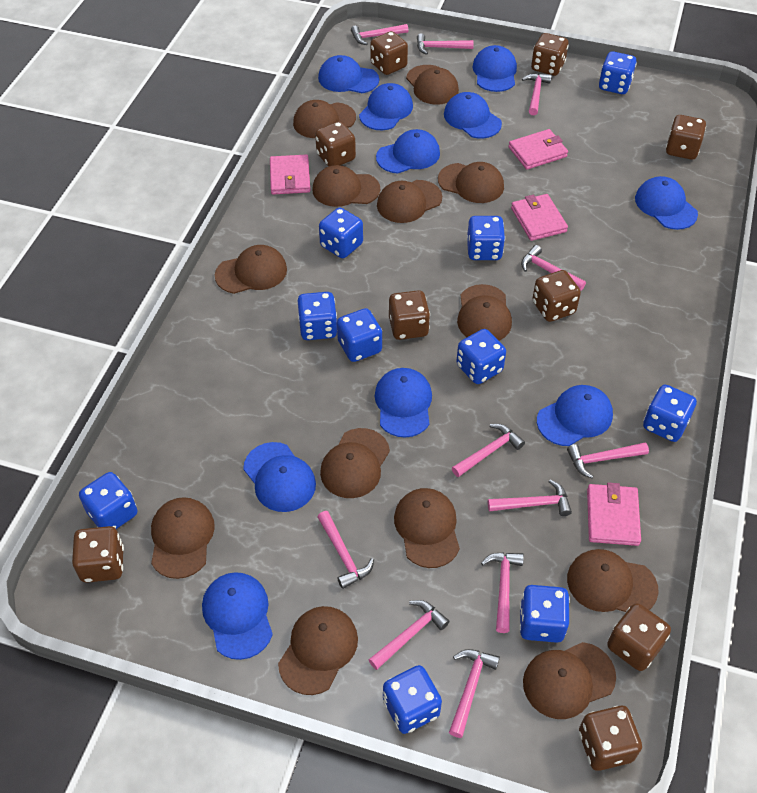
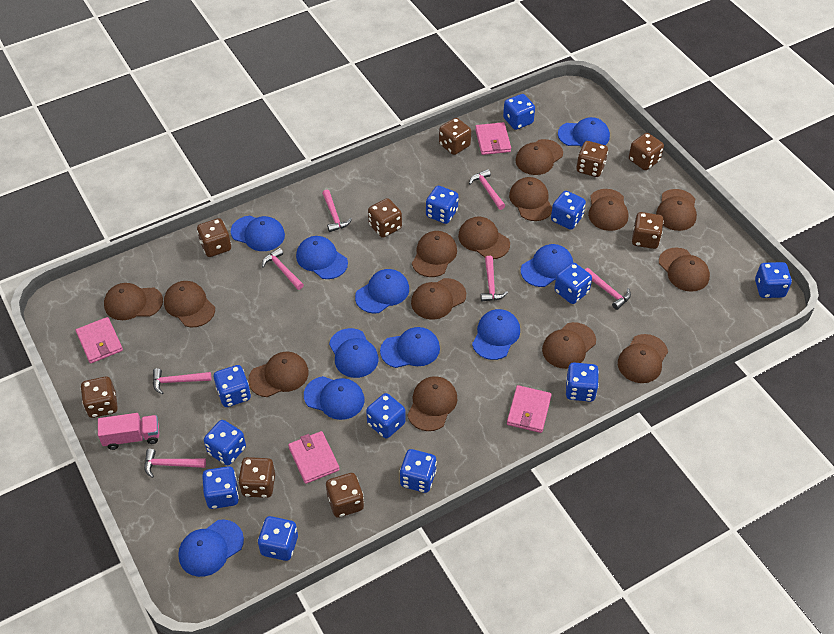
blue dice: [79,472,138,529] [297,292,337,340] [319,207,363,258] [337,308,382,362] [383,665,442,734] [456,329,506,384] [467,216,505,260] [519,585,570,643] [599,51,637,94] [643,385,697,442] = 10 -> [202,466,239,509] [204,420,246,465] [214,365,251,407] [258,516,298,561] [366,393,406,438] [400,449,437,493] [426,186,459,224] [503,94,535,130] [551,191,586,230] [554,263,592,304] [566,362,599,402] [755,262,792,298] = 12
brown cap: [151,497,215,579] [215,245,287,294] [278,606,358,695] [293,100,356,138] [312,165,380,207] [320,428,390,498] [377,180,442,223] [394,488,460,568] [406,65,459,105] [438,162,504,203] [457,284,512,341] [523,642,616,719] [567,549,659,612] = 13 -> [104,283,163,320] [164,281,215,327] [248,352,309,397] [407,376,457,431] [411,278,466,320] [412,231,457,277] [458,216,510,259] [509,177,552,221] [516,139,563,175] [542,322,596,369] [588,189,628,231] [618,334,668,383] [656,189,697,231] [659,248,710,292] = 14
pink hammer: [317,511,374,589] [351,24,408,45] [368,600,450,670] [417,33,474,55] [449,649,500,738] [452,424,525,477] [481,553,524,633] [488,480,572,516] [521,245,586,291] [522,73,552,115] [567,442,649,478] = 11 -> [144,449,206,478] [153,368,211,394] [262,248,304,290] [322,190,352,232] [469,169,505,210] [481,256,508,301] [585,268,631,310] = 7
pink truck: none = 0 -> [98,413,159,450] = 1

